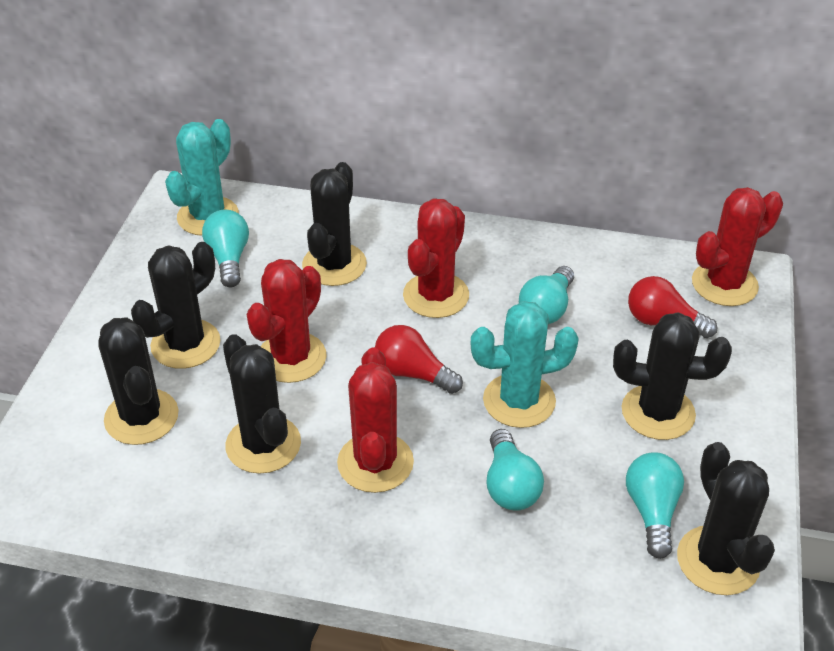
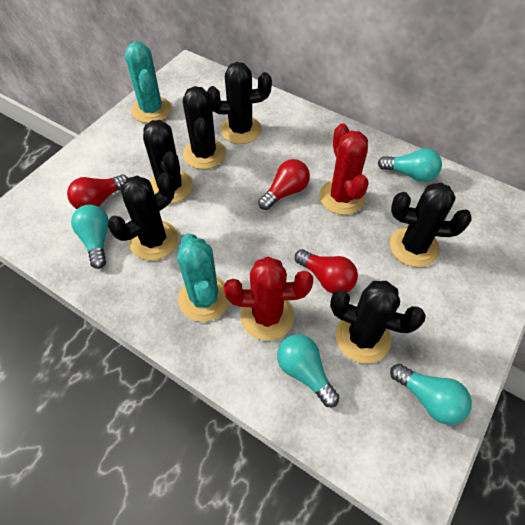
red cactus: [247,259,327,383] [337,348,414,493] [403,198,469,318] [692,187,783,306] = 4 -> [224,257,313,341] [319,123,369,215] = 2
red light bulb: [375,325,463,394] [628,276,717,338] = 2 -> [67,174,128,209] [258,159,310,210] [295,249,358,294] = 3

